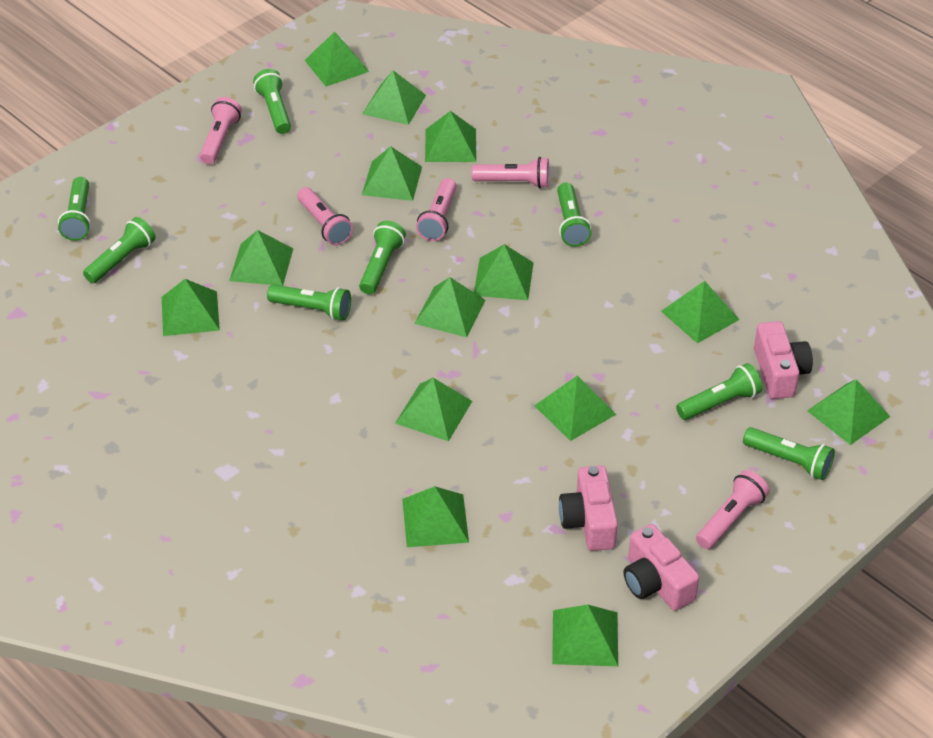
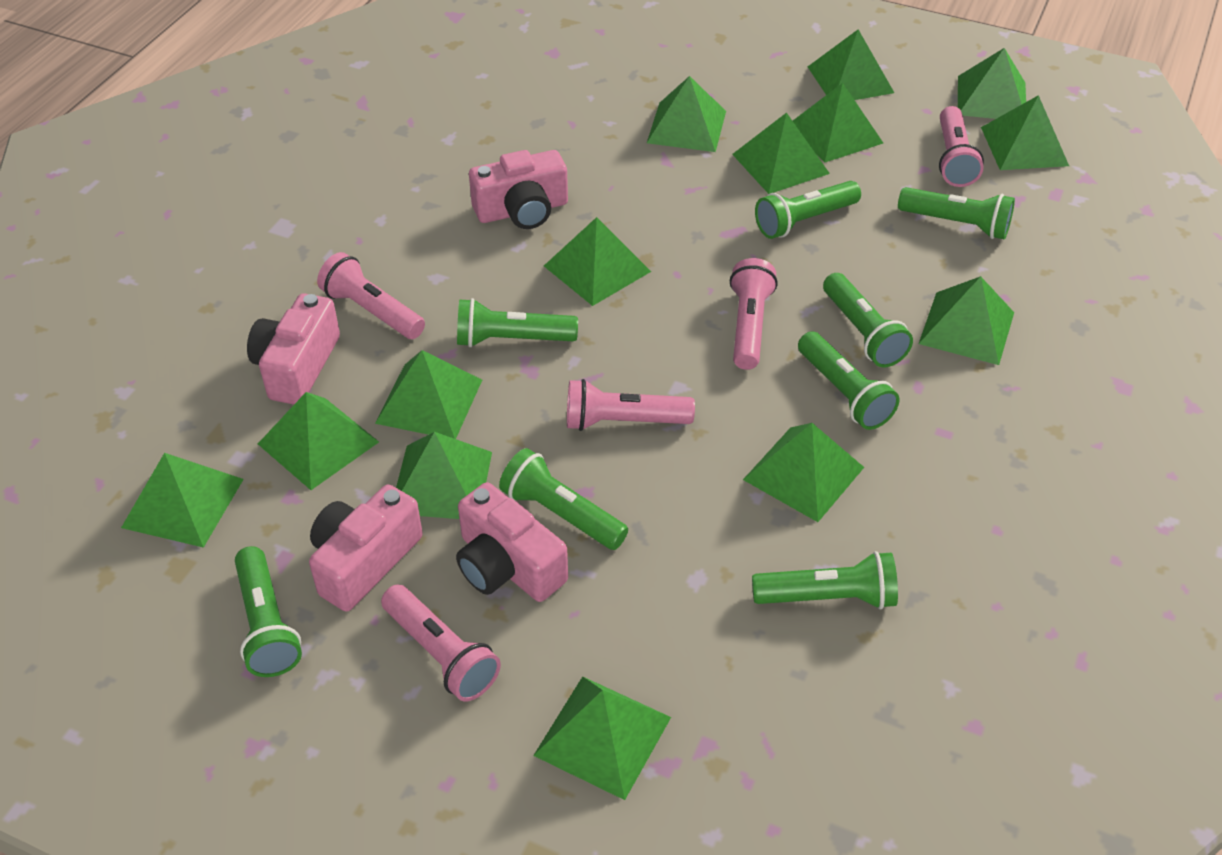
pink camera: [559,465,618,551] [624,524,699,611] [754,321,813,399] = 3 -> [247,293,340,405] [309,485,423,612] [456,482,568,602] [469,150,568,229] = 4

